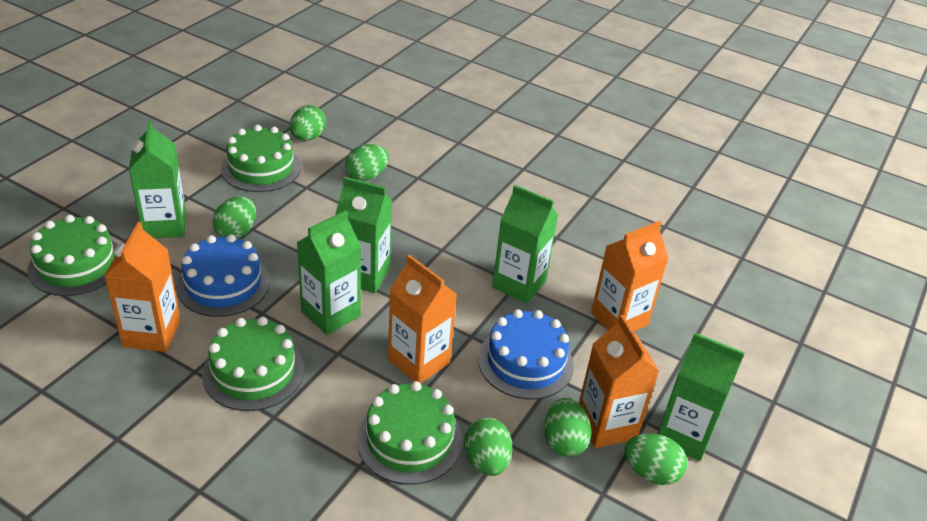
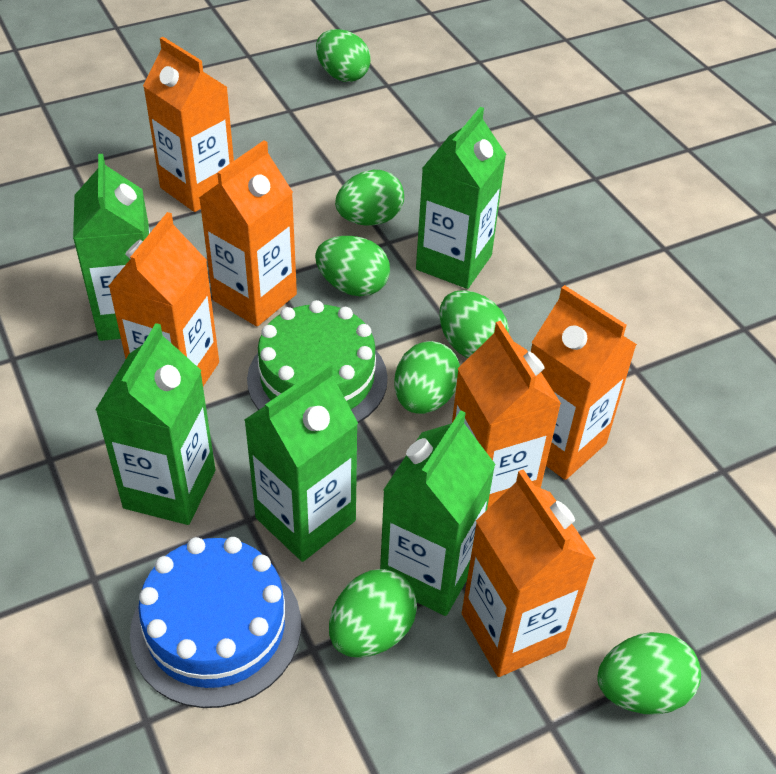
blue cake: [176,234,270,317] [478,309,574,400] = 2 -> [130,537,301,708] = 1
green cake: [27,215,118,296] [202,317,304,411] [221,125,301,192] [357,381,462,485] = 4 -> [247,300,388,423] = 1
green egg: [212,196,256,238] [290,105,326,141] [345,144,389,181] [464,418,512,476] [544,398,591,457] [624,434,687,485] = 6 -> [315,236,390,296] [316,29,371,82] [329,569,417,658] [335,170,404,226] [394,341,460,414] [439,290,509,358] [597,632,701,715] = 7
orange carton: [104,222,181,352] [388,255,457,384] [579,315,660,448] [591,221,669,332] = 4 -> [108,212,219,386] [143,37,234,212] [199,140,297,327] [452,321,561,509] [462,469,596,677] [531,285,637,480] = 6

